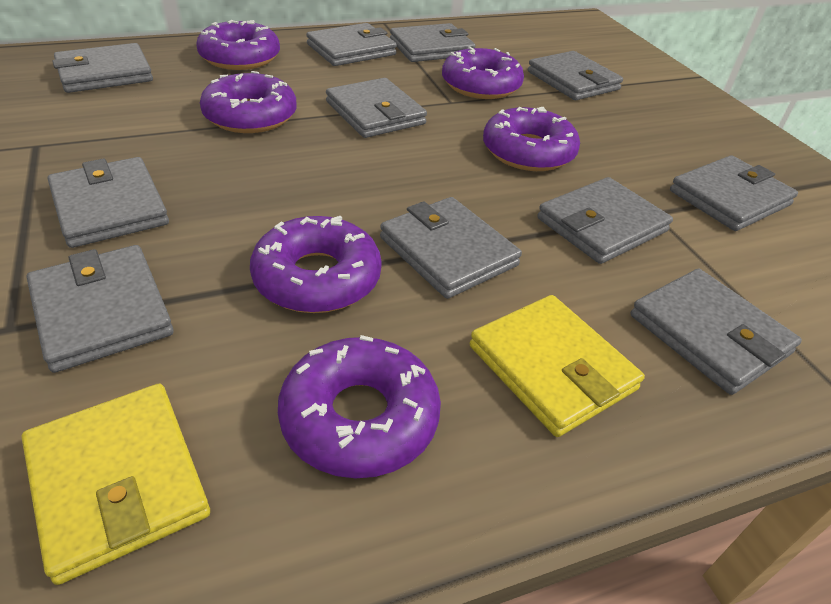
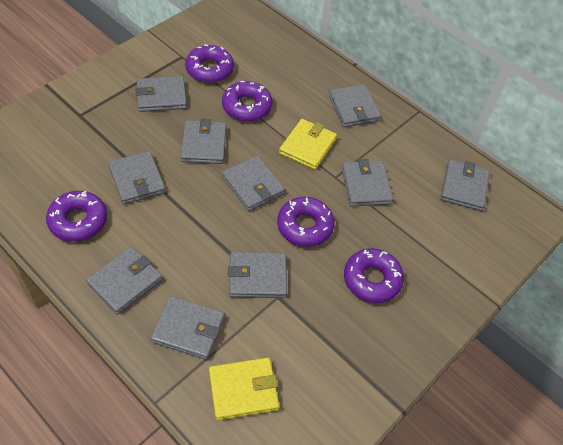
grey wallet: [27,245,174,373] [48,157,169,248] [52,43,153,93] [306,23,397,66] [326,78,427,138] [380,197,522,299] [390,23,476,62] [528,51,623,100] [537,177,673,264] [630,269,802,395] [670,155,798,231] = 11 -> [86,247,162,315] [108,151,166,205] [136,76,187,112] [150,296,225,360] [181,119,226,164] [222,156,285,211] [228,252,287,298] [329,84,381,127] [342,159,393,207] [440,159,490,211] = 10
purple donut: [196,20,280,70] [200,71,297,133] [250,216,382,313] [278,335,441,478] [442,46,524,99] [483,107,580,171] = 6 -> [46,191,107,242] [185,44,234,83] [222,81,272,122] [277,197,335,247] [344,248,404,303] = 5

